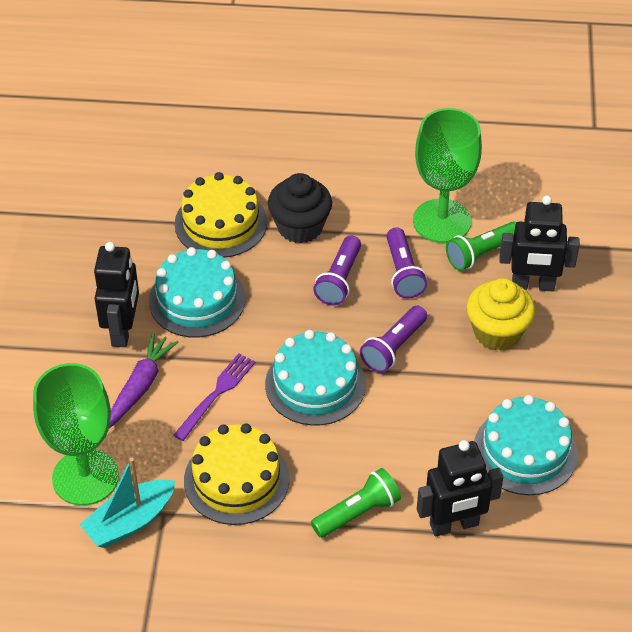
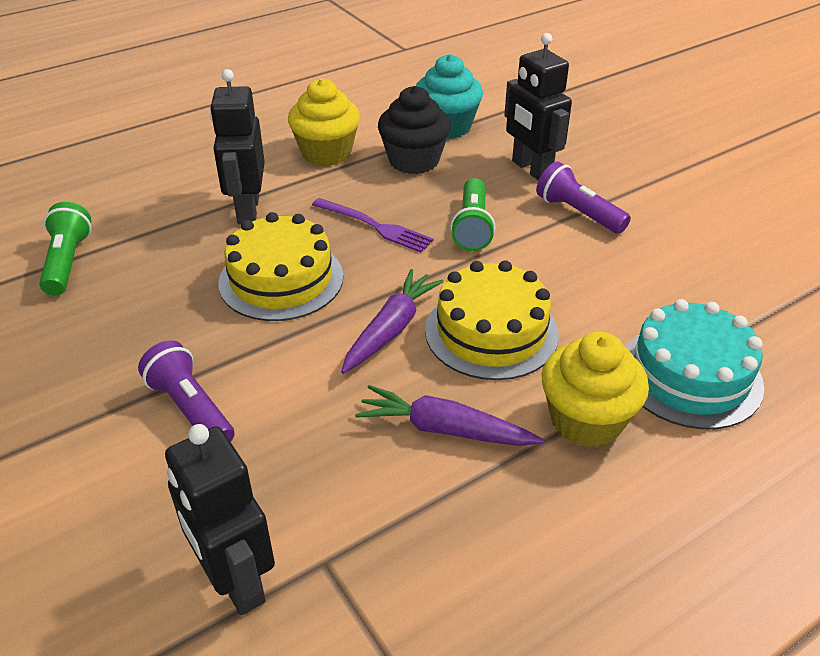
green goblet: [33,363,119,506] [413,108,482,243] = 2 -> none = 0
purple carrot: [109,333,179,428] = 1 -> [341,269,444,374] [355,385,544,446] = 2
purple flashlight: [313,235,361,305] [360,306,427,373] [386,227,427,298] = 3 -> [138,340,234,442] [536,161,631,234] = 2
turquoise boat: [80,458,176,548] = 1 -> none = 0
turquoise cake: [149,247,245,338] [265,330,366,426] [474,395,578,495] = 3 -> [626,299,764,429] = 1
turquoise cupcake: none = 0 -> [416,54,483,139] = 1
yellow cupcake: [467,278,535,350] = 1 -> [288,78,360,166] [542,332,649,447] = 2

